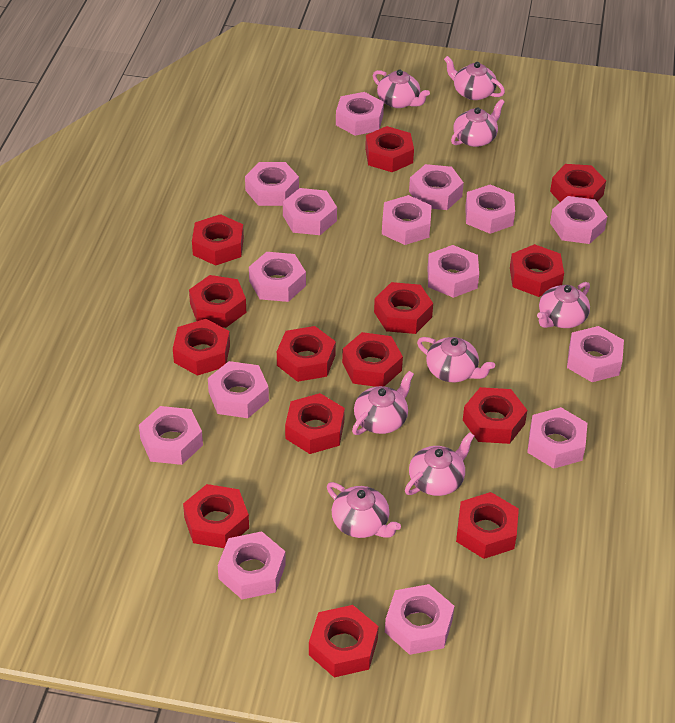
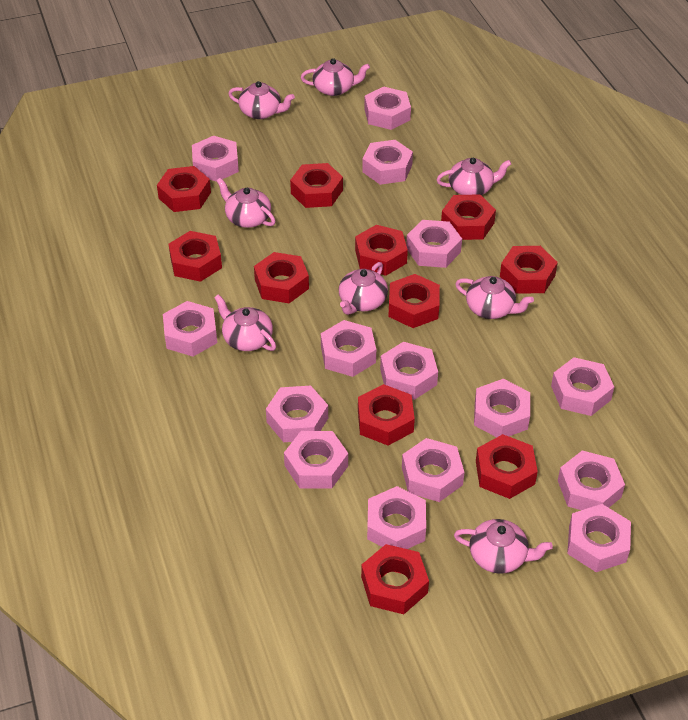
red nut: [173,319,230,376] [183,484,249,548] [189,275,246,328] [192,214,244,266] [277,326,336,382] [285,393,345,454] [309,605,379,677] [342,332,403,387] [365,126,414,172] [374,282,433,334] [456,492,519,559] [463,387,527,444] [510,244,564,297] [550,164,606,202] = 14 -> [157,166,211,212] [168,231,222,282] [254,252,309,303] [290,163,343,208] [355,225,408,276] [358,384,415,445] [361,544,429,614] [388,274,440,328] [441,194,496,240] [476,434,538,499] [500,246,558,294] = 11

